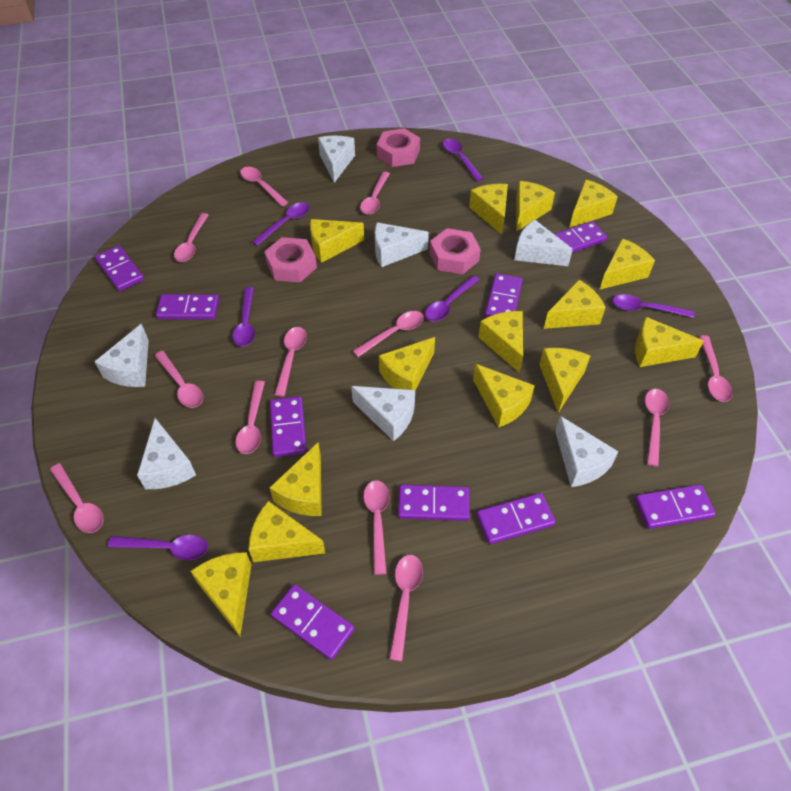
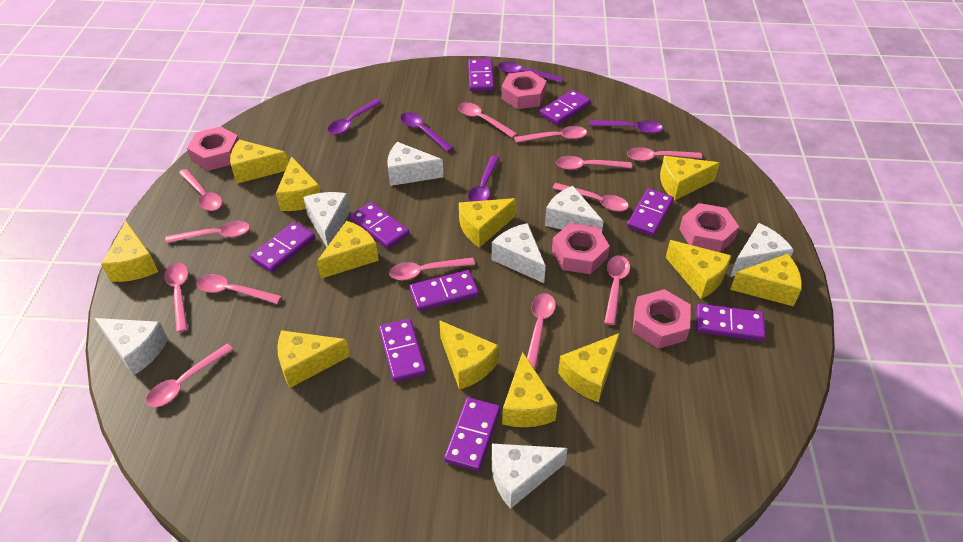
pink nut: [264,237,317,283] [377,128,420,167] [430,228,481,274] = 3 -> [187,126,239,171] [501,71,547,109] [552,223,610,274] [632,289,691,349] [679,203,739,253] = 5
pink spoon: [50,463,104,533] [154,351,203,408] [174,213,209,262] [236,381,265,454] [240,167,288,206] [274,327,307,397] [353,311,424,357] [360,171,390,215] [363,480,390,575] [389,555,423,661] [645,389,669,467] [699,335,733,402] = 12 -> [146,344,234,407] [164,263,188,333] [165,221,250,243] [179,169,222,211] [197,274,282,304] [389,258,475,280] [458,102,517,138] [514,126,587,143] [527,293,556,369] [552,183,629,212] [556,156,632,170] [604,256,630,325] [627,147,702,161] = 13
purple spoon: [108,535,208,560] [233,287,255,347] [252,202,310,246] [425,275,480,321] [443,139,483,181] [612,294,695,318] = 6 -> [328,99,382,135] [400,112,453,152] [468,156,499,202] [498,62,563,83] [589,120,663,134] = 5
yellow cheese: [191,552,251,636] [248,501,325,562] [269,442,321,516] [310,219,364,263] [379,337,435,390] [469,184,508,235] [473,364,535,427] [478,311,523,373] [516,181,555,232] [539,348,590,413] [544,280,606,329] [569,180,618,228] [599,238,655,290] [635,317,704,367] = 14 -> [101,221,158,282] [230,140,288,184] [276,156,321,211] [277,330,350,388] [317,221,379,279] [439,320,499,390] [459,198,516,248] [502,352,558,427] [558,333,620,402] [660,156,720,201] [666,240,732,299] [730,254,802,306] = 12

